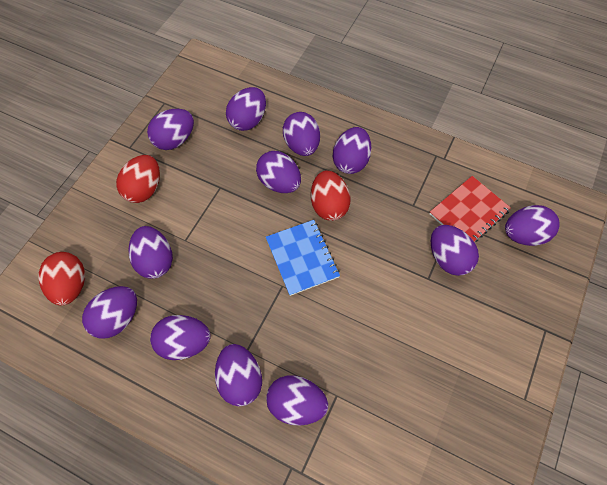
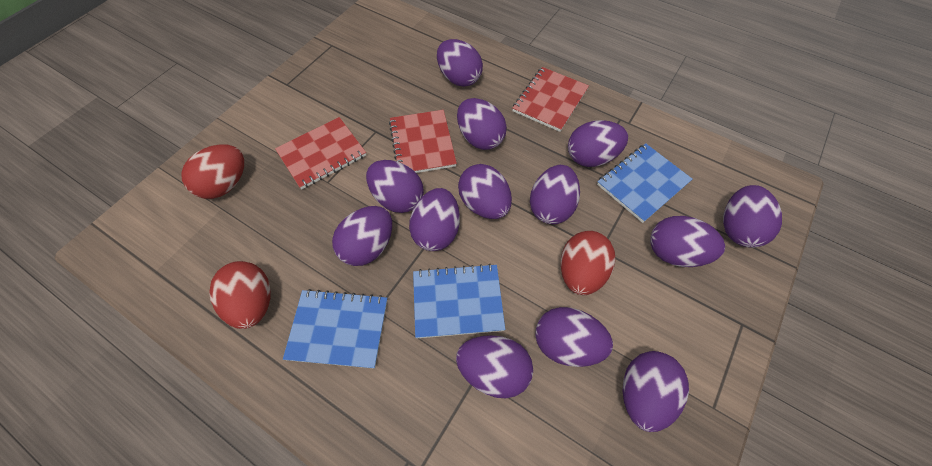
blue notebook: [266,220,340,296] = 1 -> [283,289,388,369] [413,264,505,338] [597,143,692,223] = 3
purple egg: [82,286,137,339] [129,226,173,279] [147,109,194,150] [150,315,211,360] [215,344,262,406] [226,87,266,131] [256,151,301,193] [266,375,328,426] [283,112,320,156] [333,127,371,174] [431,225,479,276] [505,205,560,246] = 12 -> [332,206,392,266] [366,160,424,213] [409,188,460,251] [437,39,483,87] [456,335,533,398] [457,98,507,150] [458,164,512,219] [530,165,580,224] [535,307,613,367] [568,120,628,167] [623,351,689,432] [650,216,725,267] [723,185,782,248] = 13
red notebook: [429,176,511,242] = 1 -> [275,117,366,189] [389,110,457,173] [512,67,589,132] = 3

